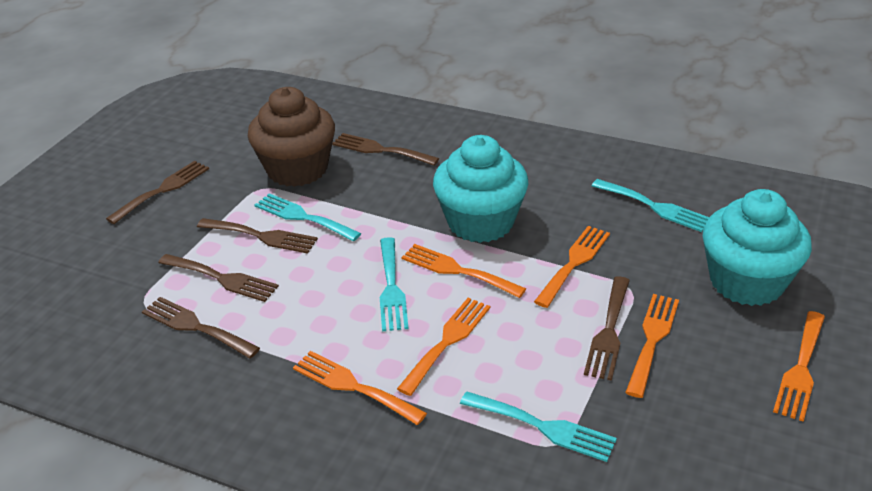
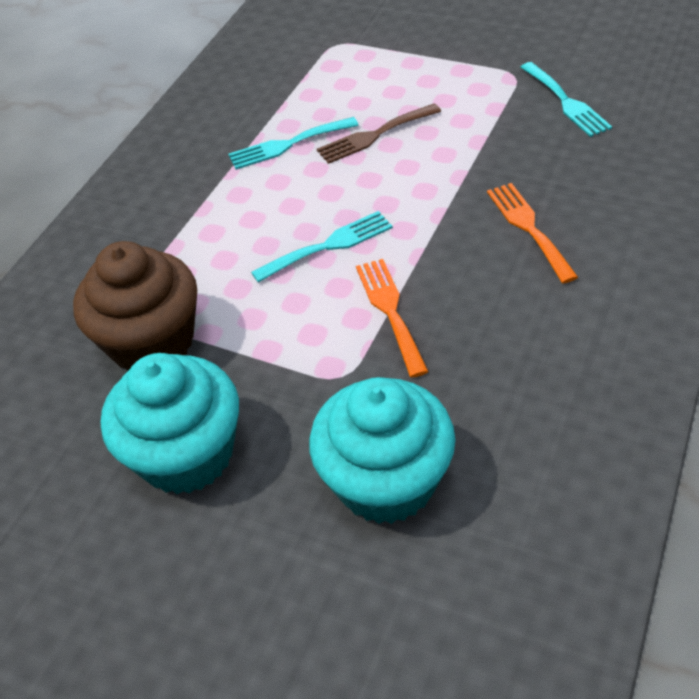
brown fork: [106,161,209,224] [142,297,260,358] [158,254,279,302] [197,218,318,254] [332,133,439,166] [584,276,630,381] = 6 -> [317,104,441,164] = 1
orange fork: [293,351,427,425] [397,298,490,396] [401,244,526,298] [534,226,610,308] [625,294,679,398] [773,311,825,422] = 6 -> [356,259,429,378] [487,183,578,283] = 2
turquoise fork: [255,193,361,242] [380,237,409,331] [460,391,617,462] [592,179,709,232] = 4 -> [228,117,359,170] [251,211,393,283] [520,62,612,137] = 3

